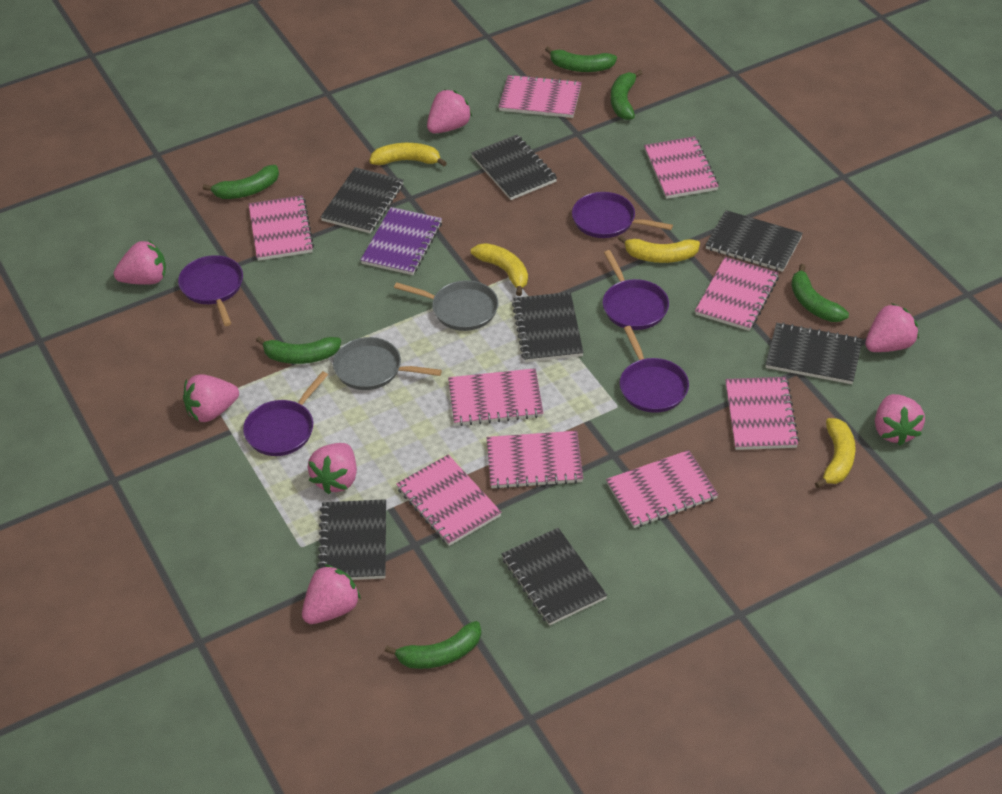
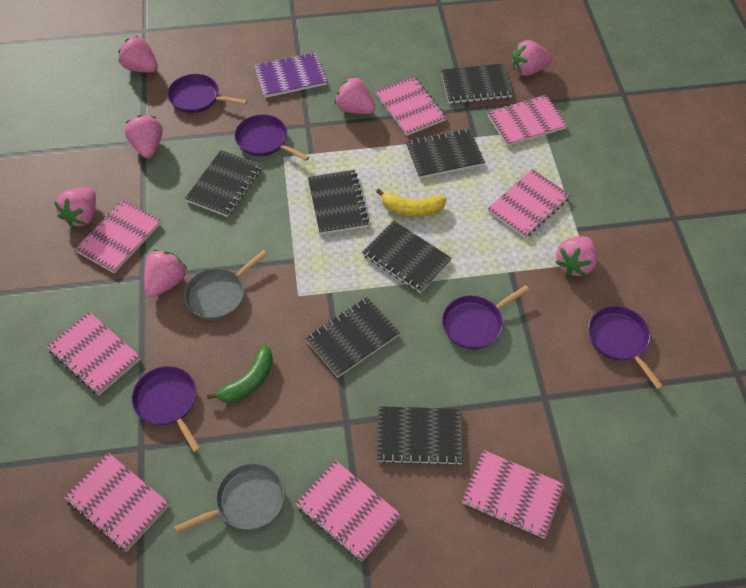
green banana: [203,165,279,199] [256,337,341,364] [385,621,481,669] [545,47,617,72] [611,70,643,120] [791,264,849,322] = 6 -> [207,345,273,403] = 1
pink notebook: [249,195,314,261] [396,455,502,546] [448,368,543,426] [487,431,583,489] [499,74,582,118] [606,450,718,528] [644,136,719,199] [695,257,779,331] [725,377,799,450] = 9 -> [47,312,141,395] [64,453,169,552] [75,200,161,273] [295,460,402,562] [375,76,446,136] [462,450,565,539] [487,95,568,146] [487,169,570,238] = 8
yellow banana: [369,143,447,166] [471,243,528,296] [618,235,700,263] [815,418,856,488] = 4 -> [376,189,447,216] = 1

